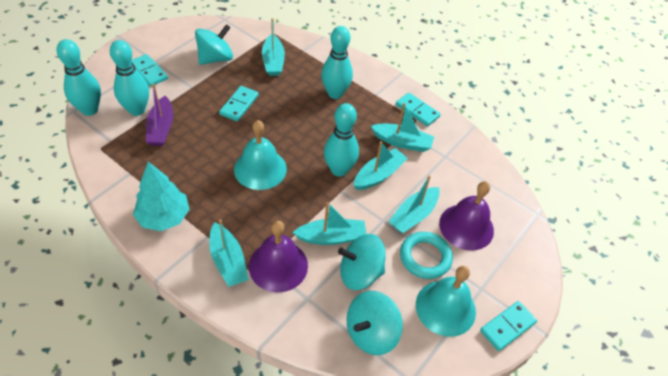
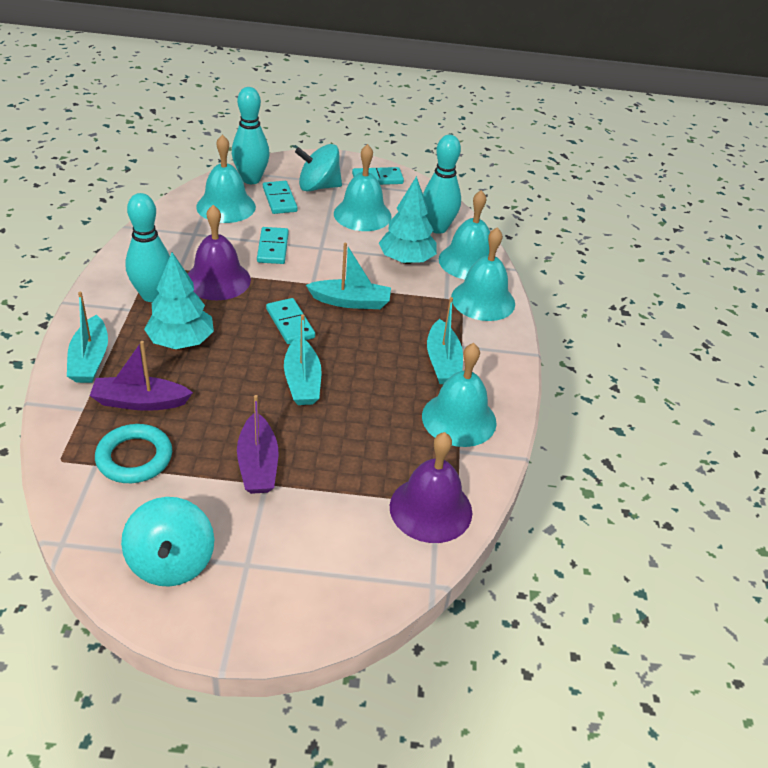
purple boat: [146,84,173,146] = 1 -> [90,341,193,411] [237,395,278,494] = 2
turquoise bell: [234,120,287,190] [416,266,476,337] = 2 -> [196,135,256,223] [334,144,392,231] [422,343,497,447] [439,190,496,279] [451,227,515,321] = 5
turquoise boat: [210,219,249,287] [262,18,285,76] [292,202,367,245] [354,141,408,190] [371,103,434,152] [388,175,440,234] = 6 -> [67,292,108,383] [284,314,322,405] [306,243,391,309] [427,297,463,384] = 4
turquoise bowling pin: [56,39,101,116] [110,40,149,116] [321,26,353,99] [324,103,359,177] = 4 -> [125,193,170,302] [232,87,270,184] [423,135,461,234] = 3
turquoise spinning top: [195,24,233,65] [338,234,386,290] [347,291,403,355] = 3 -> [121,497,214,587] [295,144,342,192] = 2
turquoise tree: [133,162,190,231] = 1 -> [144,252,214,349] [379,176,437,264] = 2

